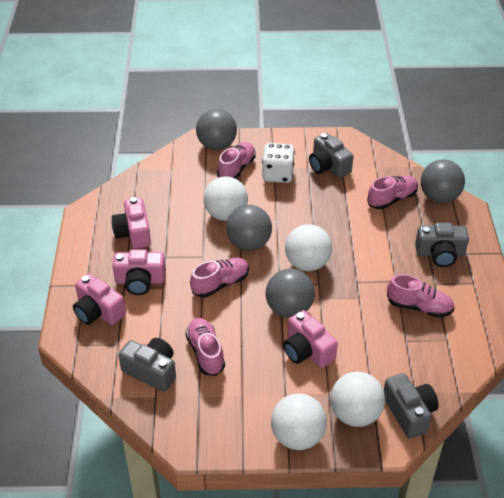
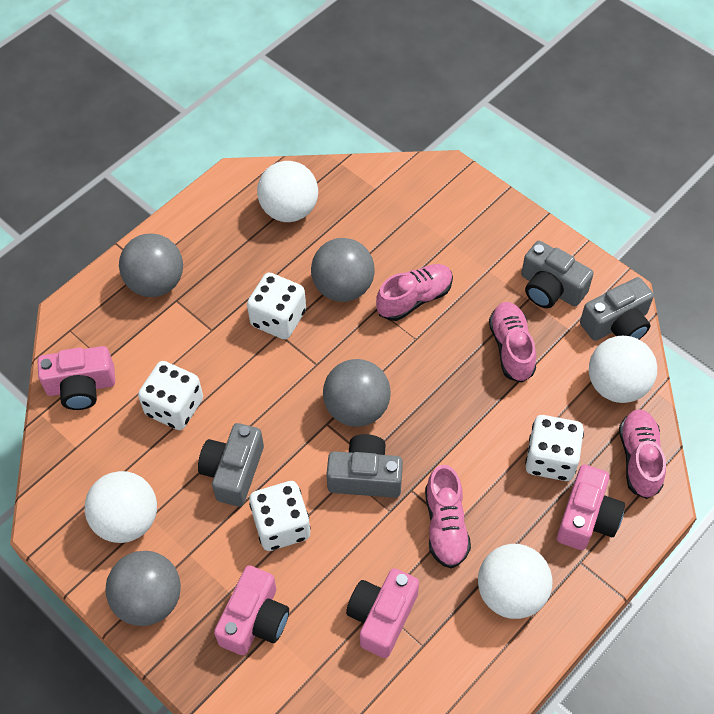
pink shoe: [185,318,225,376] [190,258,249,297] [217,142,255,179] [367,176,418,209] [387,274,455,318] = 5 -> [376,264,453,321] [425,465,471,568] [489,302,536,383] [619,409,666,499] = 4
white dice: [262,143,295,183] = 1 -> [138,361,203,430] [247,273,306,339] [249,481,311,551] [525,415,584,481] = 4

